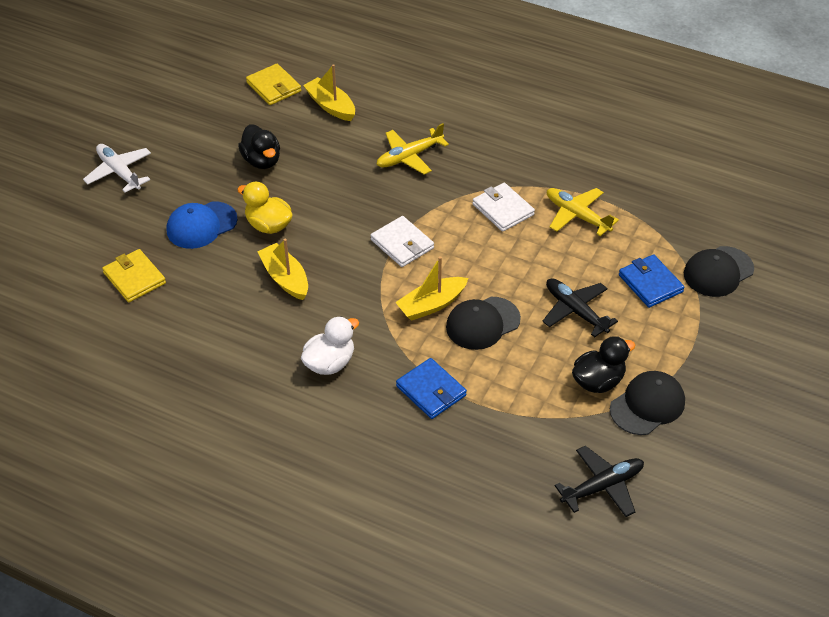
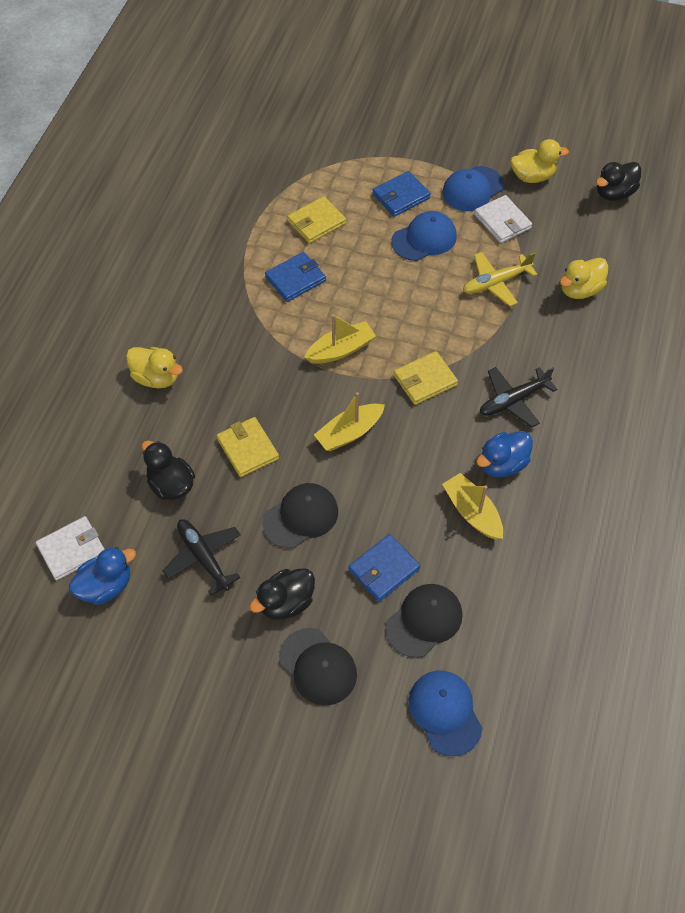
black duck: [238,124,280,169] [572,336,636,393] = 2 -> [142,440,195,500] [249,569,315,620] [596,162,641,201] = 3
blue cap: [167,201,238,249] = 1 -> [391,211,457,261] [409,671,482,756] [442,166,504,211] = 3
blue duck: none = 0 -> [69,547,136,605] [476,431,533,477] = 2
blue wallet: [396,358,467,419] [619,254,685,308] = 2 -> [265,252,326,302] [348,534,420,602] [372,171,431,217] = 3
white duck: [301,316,359,375] = 1 -> none = 0
white plane: [83,144,151,193] = 1 -> none = 0
yellow duck: [237,182,292,234] = 1 -> [126,347,183,388] [510,139,569,183] [560,258,608,299] = 3
yellow plane: [376,123,449,174] [547,188,619,236] = 2 -> [463,252,538,306] = 1
yellow wallet: [102,249,166,302] [246,64,301,105] = 2 -> [216,417,279,477] [287,196,346,244] [394,351,458,405] = 3

